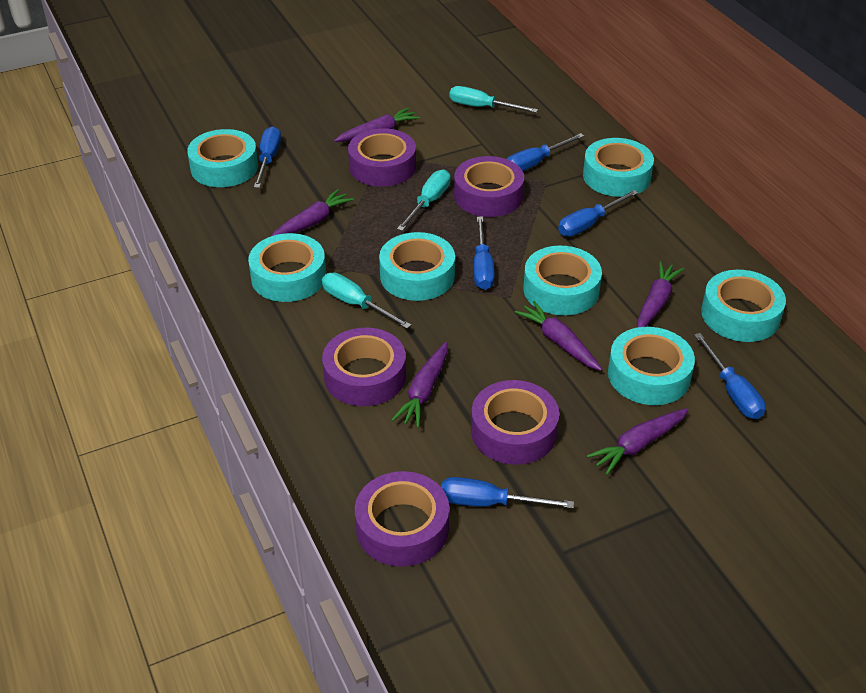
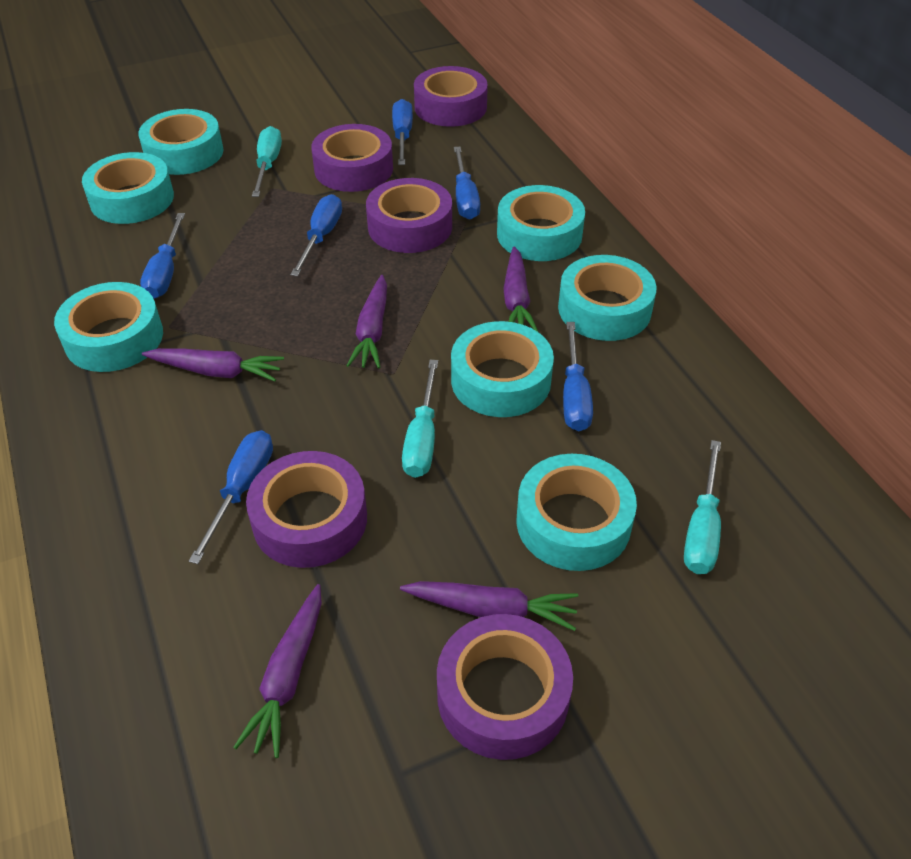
purple carrot: [271,189,354,236] [334,107,420,142] [392,342,448,428] [515,301,602,371] [587,408,689,475] [637,261,684,328] = 6 -> [142,348,284,381] [233,584,322,758] [346,275,387,369] [400,581,579,631] [503,246,538,332] = 5

